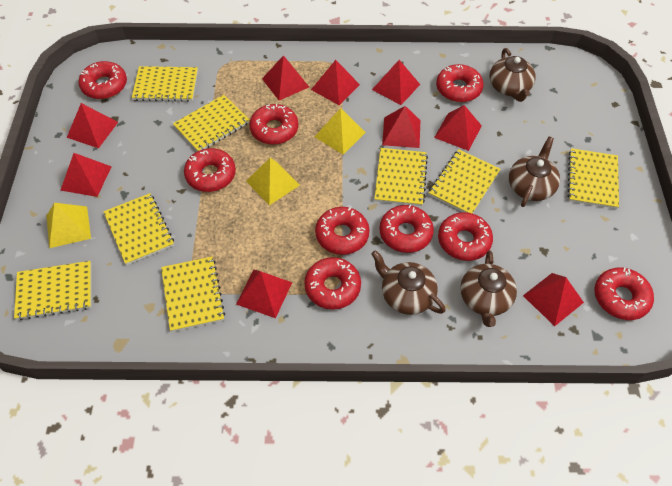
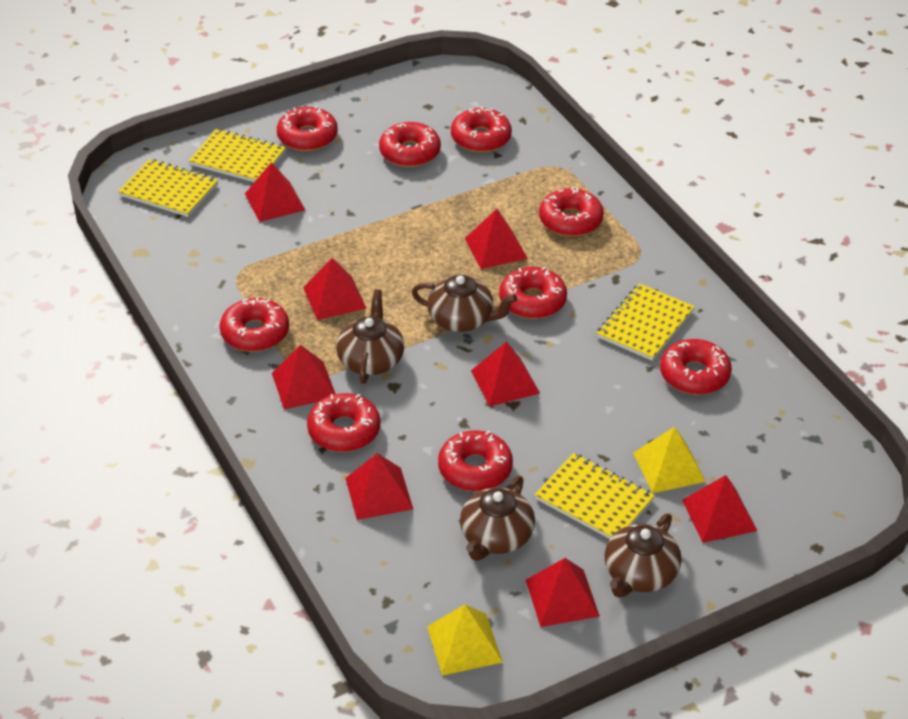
red pyramid: [60,153,112,197] [67,103,118,148] [236,270,292,318] [262,55,309,101] [311,60,360,105] [372,60,420,105] [382,106,420,148] [434,105,482,151] [523,273,584,326] = 9 -> [245,162,305,222] [272,345,335,409] [303,258,367,320] [345,453,413,520] [465,209,528,269] [471,341,540,406] [526,558,600,627] [682,475,757,543] = 8
yellow notebook: [14,261,91,320] [103,193,174,265] [132,66,198,102] [161,257,225,332] [173,95,250,151] [374,148,428,206] [429,149,500,214] [567,148,619,209] = 8 -> [118,159,218,217] [189,129,286,182] [535,453,655,539] [597,284,695,361] = 4
yellow pyramid: [46,203,91,248] [246,158,300,205] [315,108,366,155] = 3 -> [427,604,503,676] [633,427,706,493] = 2

